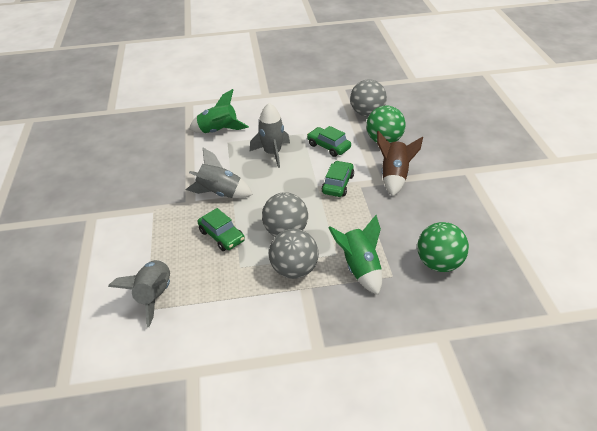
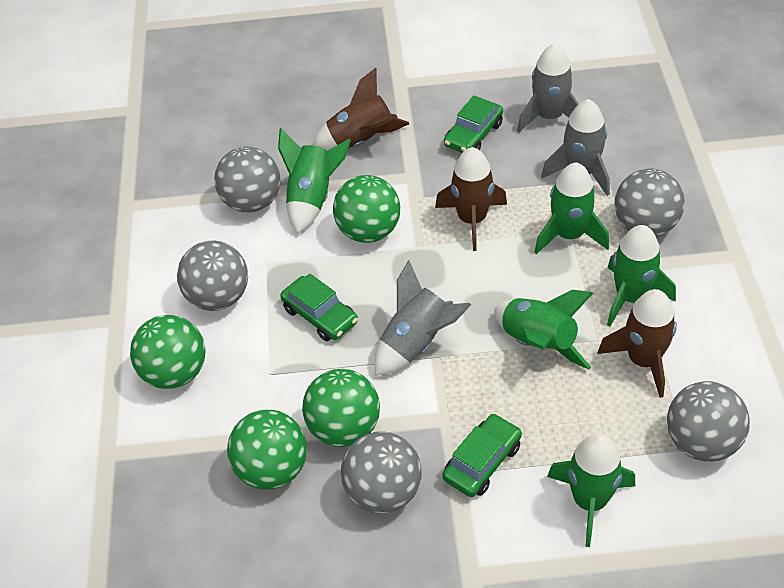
brown rocket: [377,131,423,196] = 1 -> [313,68,409,151] [435,147,507,251] [597,289,677,398] = 3
green ball: [366,105,405,143] [417,222,469,272] = 2 -> [130,315,206,389] [227,410,307,490] [302,369,380,447] [333,175,400,243] = 4
green rocket: [189,89,249,133] [328,215,382,295] = 2 -> [278,128,351,234] [494,290,593,370] [535,162,609,254] [547,433,635,547] [607,225,676,327] = 5
grey ball: [262,192,308,237] [269,229,319,279] [350,79,387,117] = 3 -> [177,240,248,311] [214,147,281,212] [341,431,422,514] [614,169,685,237] [667,381,750,462] = 5

